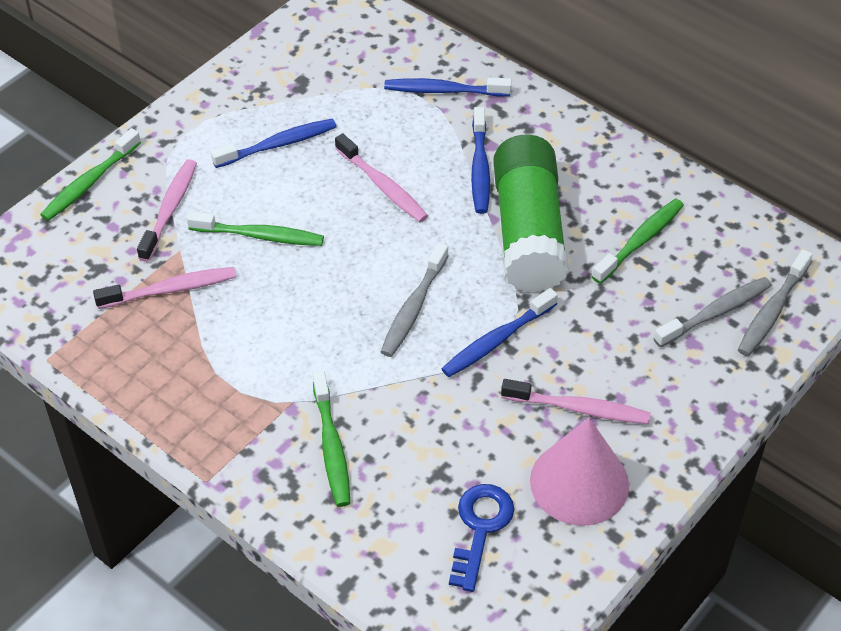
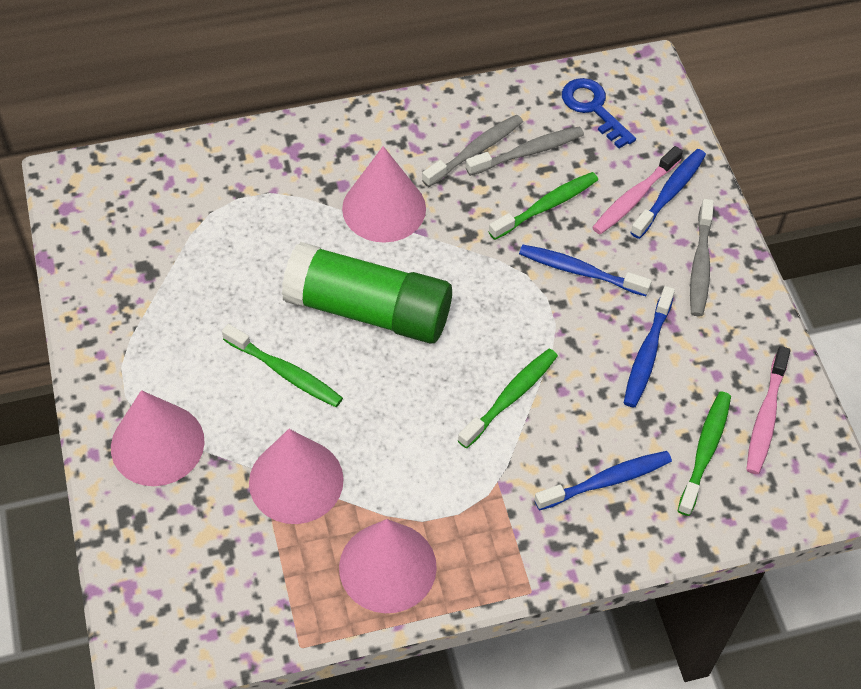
pink cone: [530,418,629,526] = 1 -> [111,390,205,486] [249,429,344,524] [339,519,437,613] [342,146,426,243] = 4
pink toothbrush: [93,267,236,309] [137,159,197,262] [335,133,428,222] [501,379,651,424] = 4 -> [592,146,683,235] [746,346,791,474] = 2

